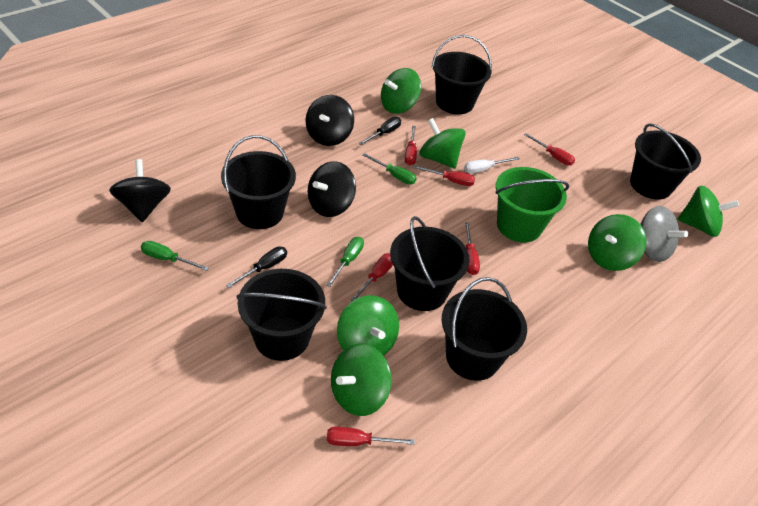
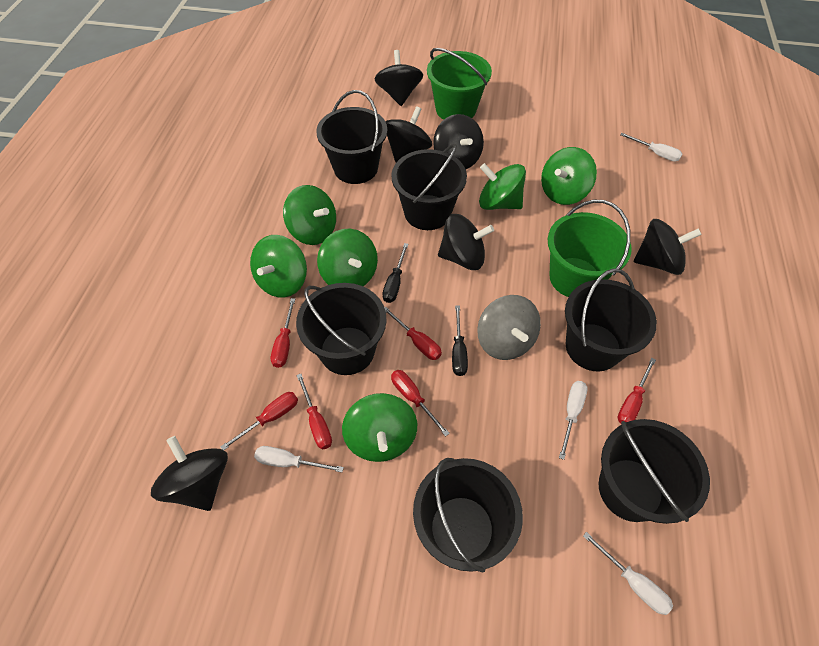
black spinning top: [109,159,171,222] [306,95,354,146] [307,161,356,217] = 3 -> [151,436,228,511] [375,50,423,106] [385,106,432,162] [433,114,484,169] [438,214,494,270] [634,219,702,275] = 6
green bucket: [495,167,569,243] = 1 -> [427,48,492,120] [548,200,632,297] = 2
green screwdriver: [141,241,209,271] [326,237,364,287] [363,153,417,185] = 3 -> none = 0
white screwdriver: [464,157,519,173] = 1 -> [254,446,344,472] [559,381,588,460] [583,532,673,615] [620,133,682,162] = 4

